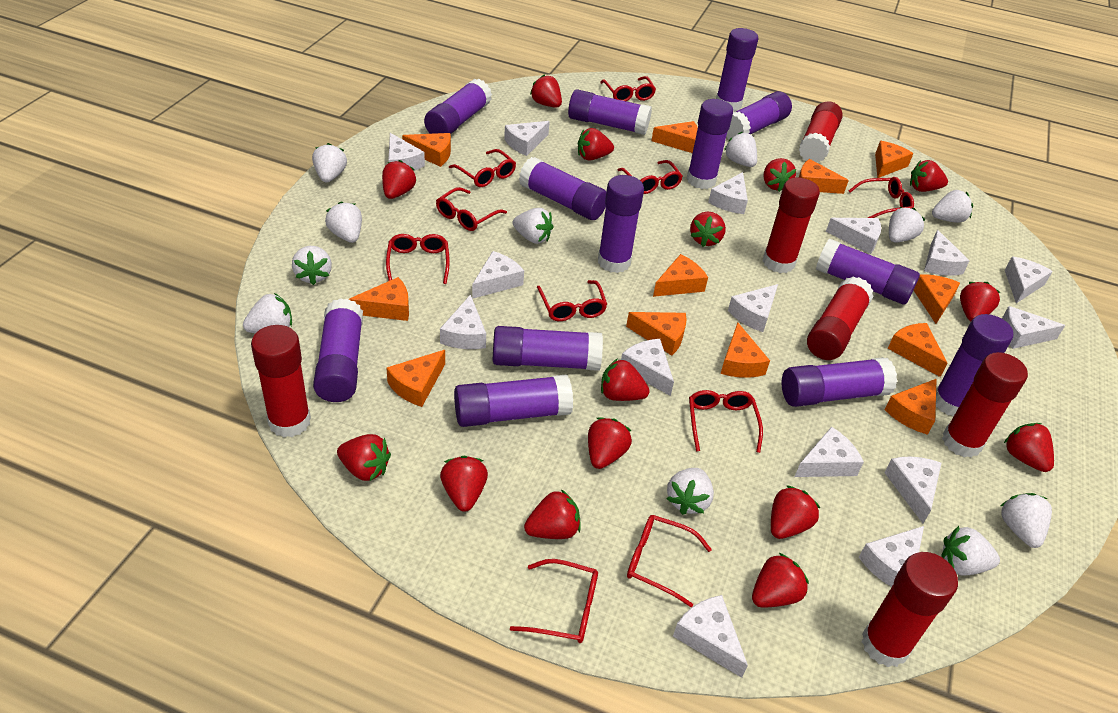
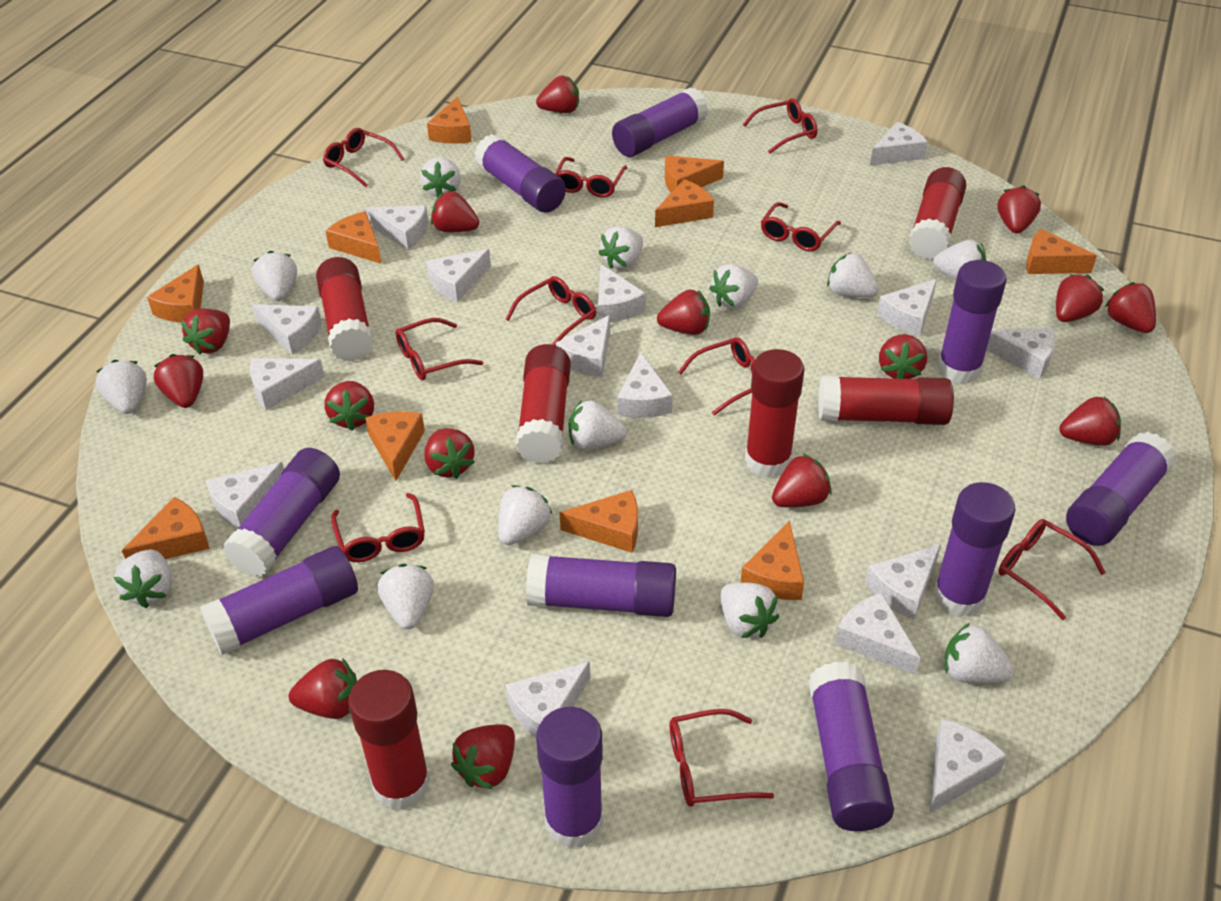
orange cheese: [349,277,409,321] [386,350,445,407] [402,133,451,167] [626,312,686,356] [651,121,698,153] [653,254,708,297] [721,323,770,378] [799,159,849,194] [875,141,913,178] [885,378,937,435] [888,323,948,377] [914,274,960,324] = 12 -> [122,497,210,559] [147,264,204,323] [326,211,381,264] [365,411,425,481] [427,97,472,144] [560,490,638,553] [655,179,714,227] [665,155,724,192] [741,520,804,600] [1026,229,1097,274] = 10
purple glue stick: [313,298,363,402] [424,79,492,134] [454,375,573,427] [493,326,603,371] [519,157,607,220] [568,89,652,135] [598,175,644,273] [687,99,733,189] [716,28,758,111] [726,91,792,140] [782,357,897,407] [816,239,920,304] [936,314,1013,416] = 13 -> [200,546,358,655] [223,448,340,577] [474,134,566,213] [526,554,676,617] [536,707,603,849] [612,87,708,157] [808,662,894,831] [933,482,1016,617] [937,260,1006,384] [1066,432,1176,546] = 10
white strawberry: [243,293,292,333] [292,246,332,285] [312,143,347,182] [325,201,362,243] [513,208,553,244] [667,468,714,515] [724,132,757,167] [889,207,925,243] [932,190,973,223] [941,526,1000,575] [1001,493,1052,548] = 11 -> [96,360,147,414] [114,550,172,608] [252,251,297,301] [378,564,434,629] [420,157,461,197] [498,485,553,545] [569,400,627,450] [598,226,643,269] [709,264,758,309] [720,583,779,638] [827,253,879,298] [933,240,986,280] [945,623,1014,684] = 13

